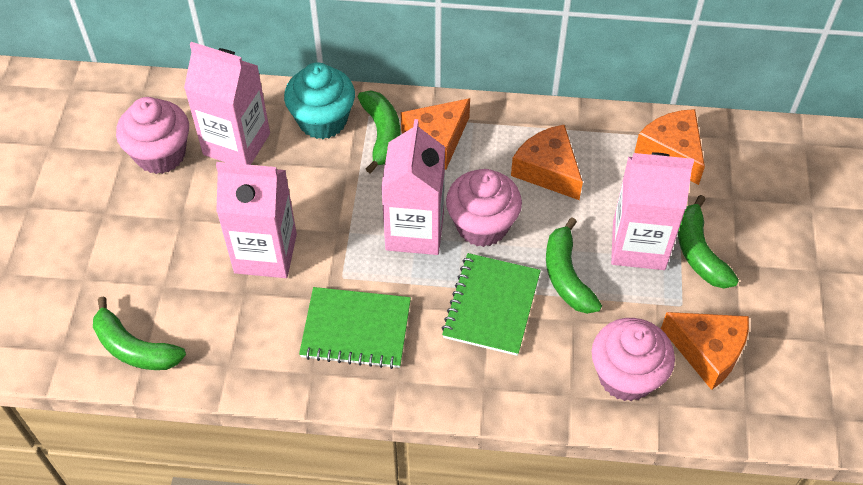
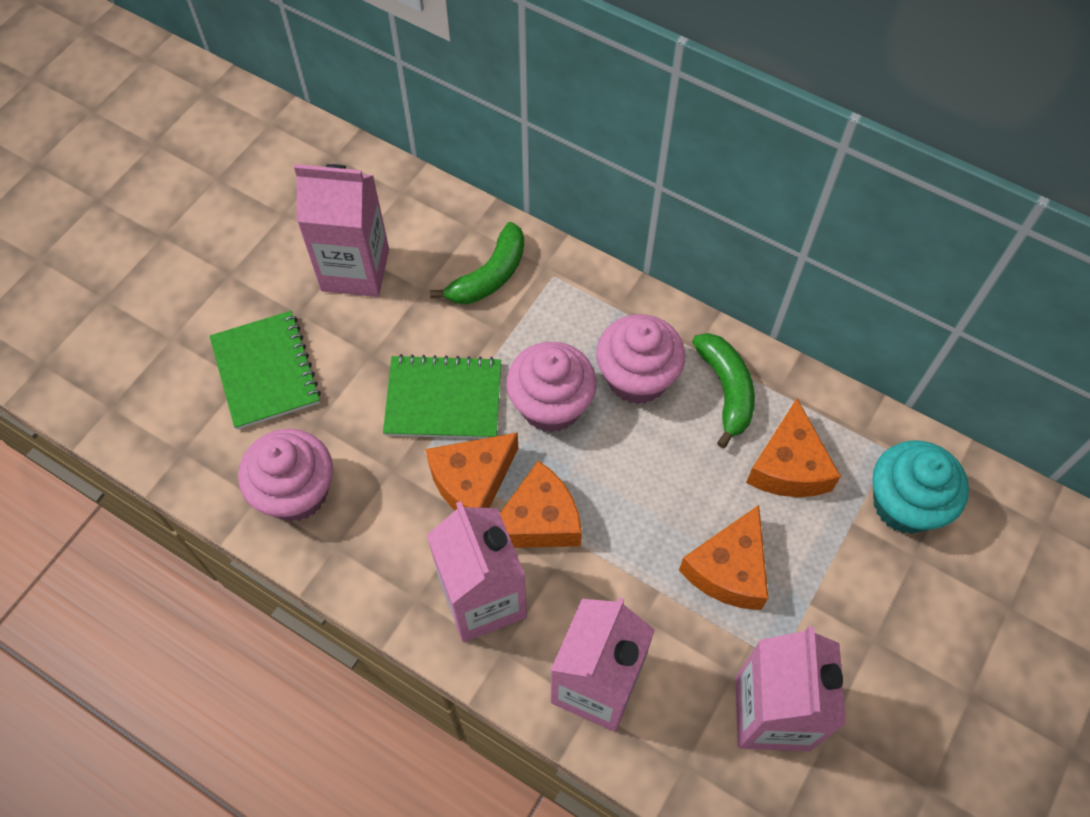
green banana: [93,297,186,370] [358,91,401,173] [546,218,602,314] [678,195,739,288] = 4 -> [430,222,524,304] [692,333,755,448] = 2

